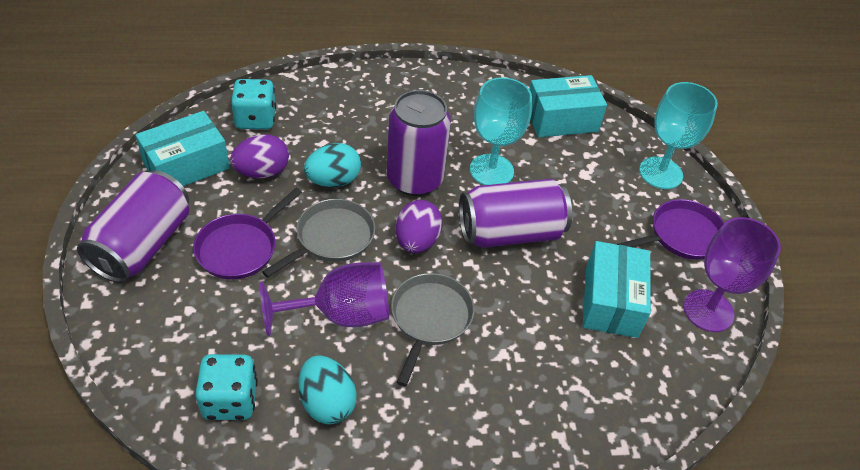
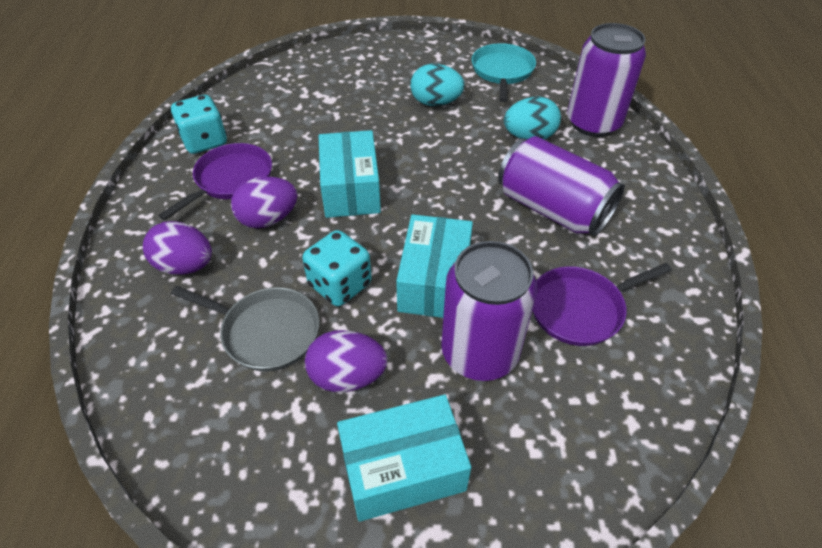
grey pan: [262,199,375,278] [391,273,475,386] = 2 -> [171,286,319,371] = 1
purple egg: [230,134,289,178] [396,200,443,253] = 2 -> [143,221,212,275] [231,177,297,228] [305,330,387,392] = 3
purple goblet: [260,262,389,336] [683,217,781,332] = 2 -> none = 0
turquoise goblet: [470,77,532,185] [639,82,718,189] = 2 -> none = 0
turquoise pan: none = 0 -> [472,43,536,102] = 1

